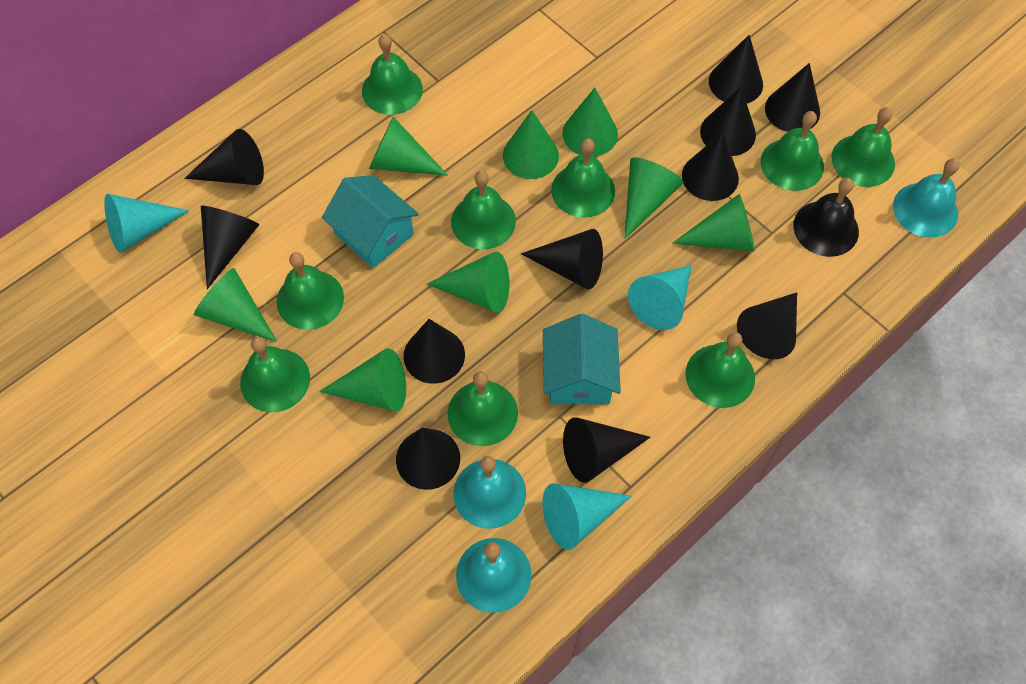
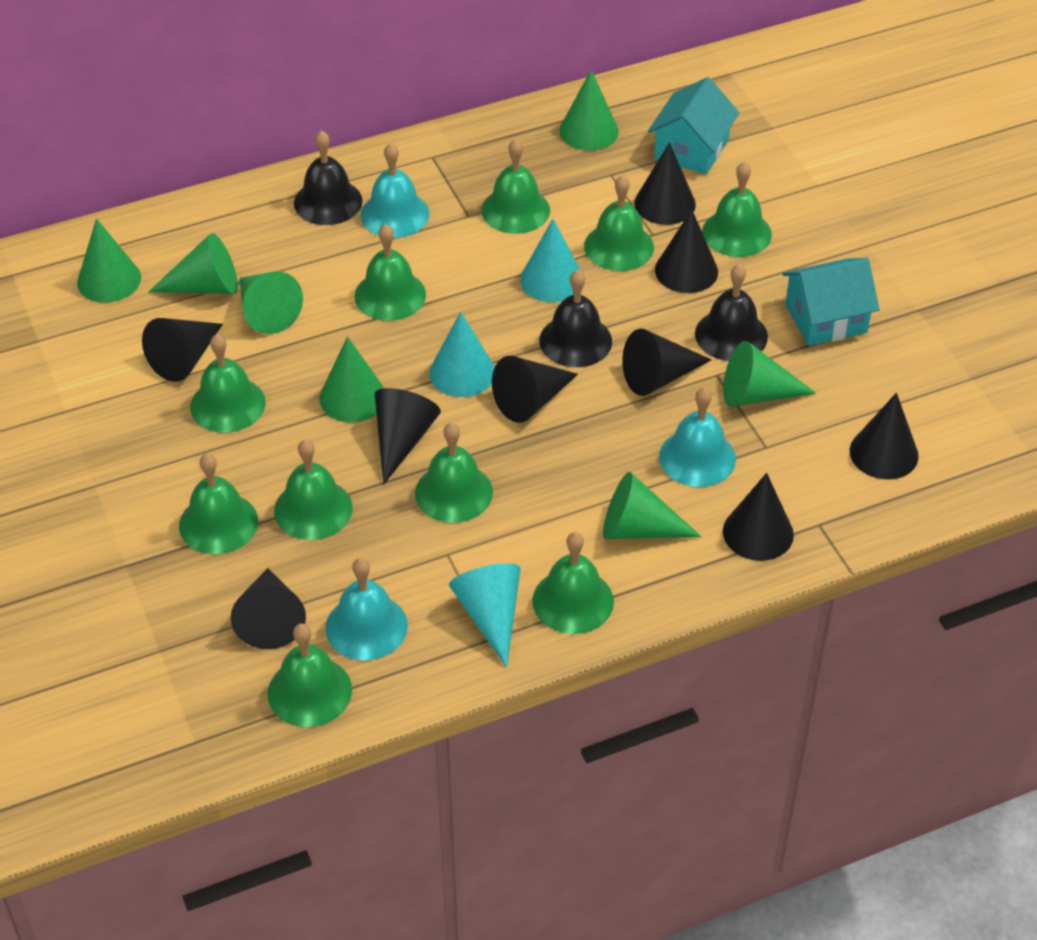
black bell: [793,178,859,257] = 1 -> [294,130,362,225] [539,270,612,367] [695,264,768,361] = 3
black cone: [184,129,264,185] [201,206,259,289] [396,428,460,490] [404,319,465,384] [521,229,603,290] [563,417,650,483] [682,132,739,201] [700,87,756,156] [709,35,763,103] [737,292,797,359] [765,63,820,132] = 11 -> [142,318,223,382] [231,568,306,649] [375,388,441,484] [492,356,578,423] [622,329,712,396] [634,142,696,225] [655,209,718,293] [723,473,794,561] [850,393,919,480] = 9
green bell: [240,337,310,412] [277,252,344,330] [362,34,423,115] [447,371,518,446] [451,171,516,249] [551,138,615,218] [685,332,755,408] [761,111,824,191] [831,107,895,187] = 9 -> [179,453,258,554] [190,334,265,433] [268,623,352,727] [274,439,353,540] [354,224,426,321] [415,422,493,523] [481,139,550,234] [532,532,614,634] [584,175,654,271] [702,162,772,257] = 10
green cone: [194,268,277,342] [319,348,406,412] [369,117,448,176] [427,251,509,313] [503,110,559,179] [562,88,618,157] [624,157,684,239] [672,194,755,252] = 8 -> [77,219,141,303] [149,233,238,294] [240,271,303,334] [319,337,384,422] [560,70,619,151] [603,472,702,539] [723,341,816,407] = 7

